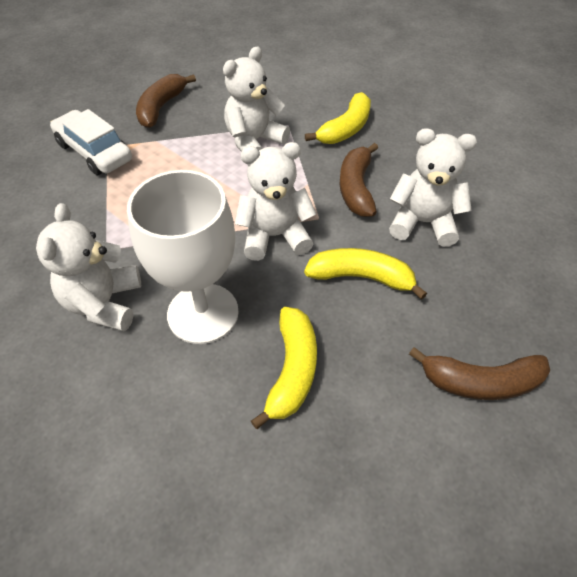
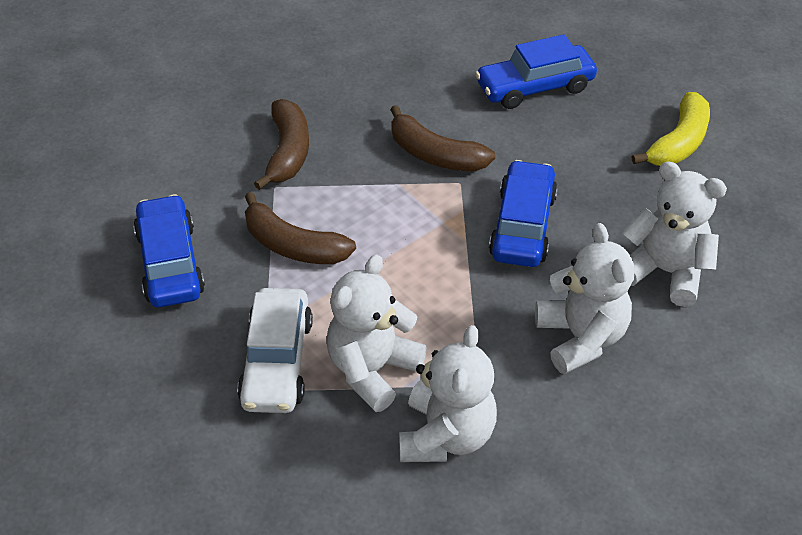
blue car: none = 0 -> [133,194,205,307] [475,34,597,109] [489,160,558,267] = 3
white goblet: [127,170,239,344] = 1 -> none = 0
yellow banana: [251,307,317,429] [304,248,427,300] [305,92,371,144] = 3 -> [632,92,710,166] = 1

